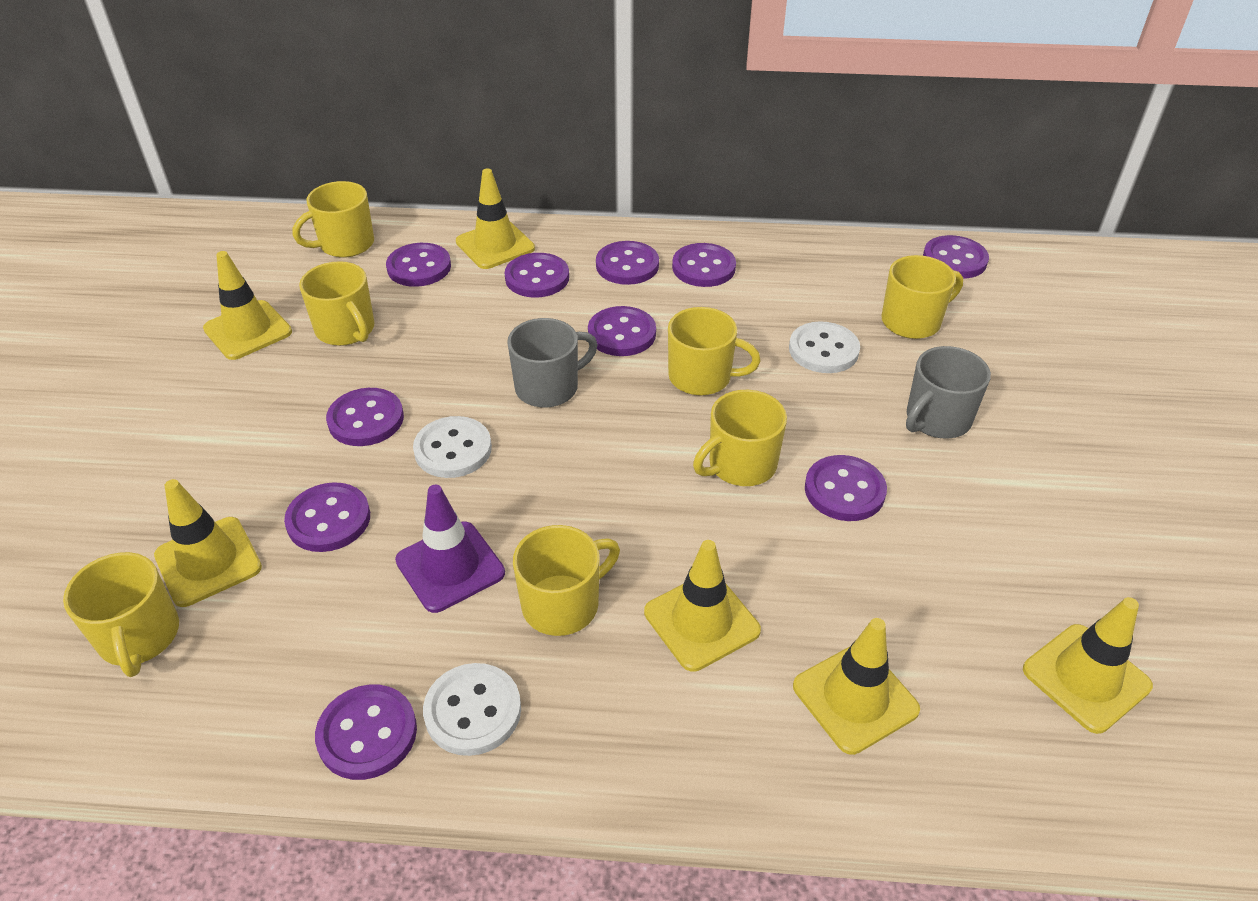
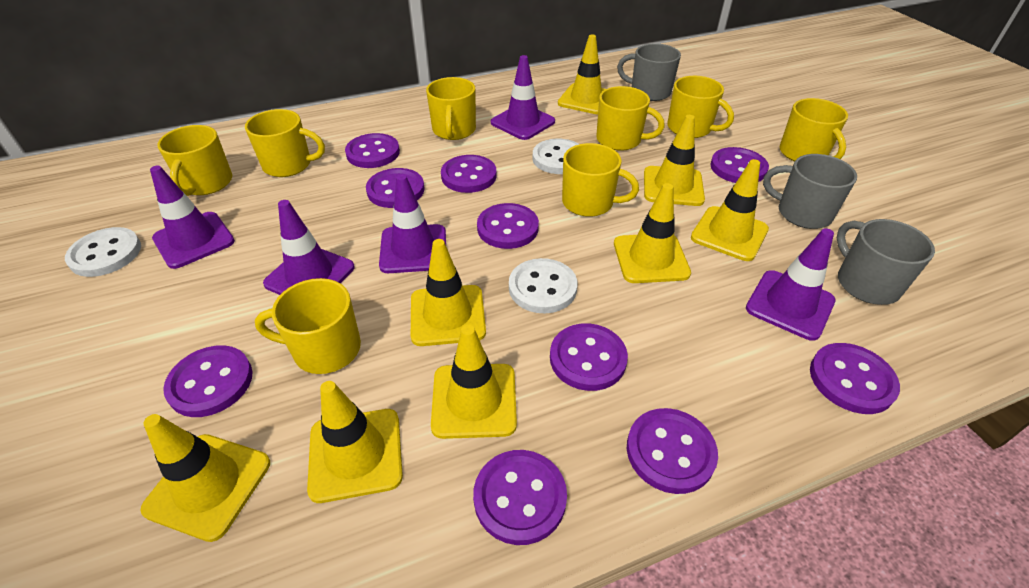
grey mug: [507,318,598,408] [906,346,991,438] = 2 -> [617,43,681,101] [763,154,857,229] [836,219,935,305] = 3
purple traffic cone: [395,485,505,613] = 1 -> [150,165,235,269] [263,200,355,295] [379,174,446,273] [491,55,555,140] [746,228,836,341] = 5
yellow mug: [63,552,179,677] [293,181,374,258] [299,261,375,346] [513,525,620,636] [668,307,761,396] [693,390,787,486] [881,255,963,339] = 7 -> [157,125,232,196] [245,109,325,177] [255,278,361,374] [426,77,476,140] [562,143,639,217] [596,86,665,151] [667,76,734,138] [780,98,848,162] = 8
yellow traffic cone: [154,479,262,607] [203,251,292,360] [456,169,535,269] [644,540,761,672] [793,618,920,755] [1023,597,1153,734] = 6 -> [140,414,270,542] [307,381,403,503] [411,239,486,346] [431,325,517,439] [558,34,605,114] [614,183,691,283] [644,115,705,206] [691,159,769,261] = 8

